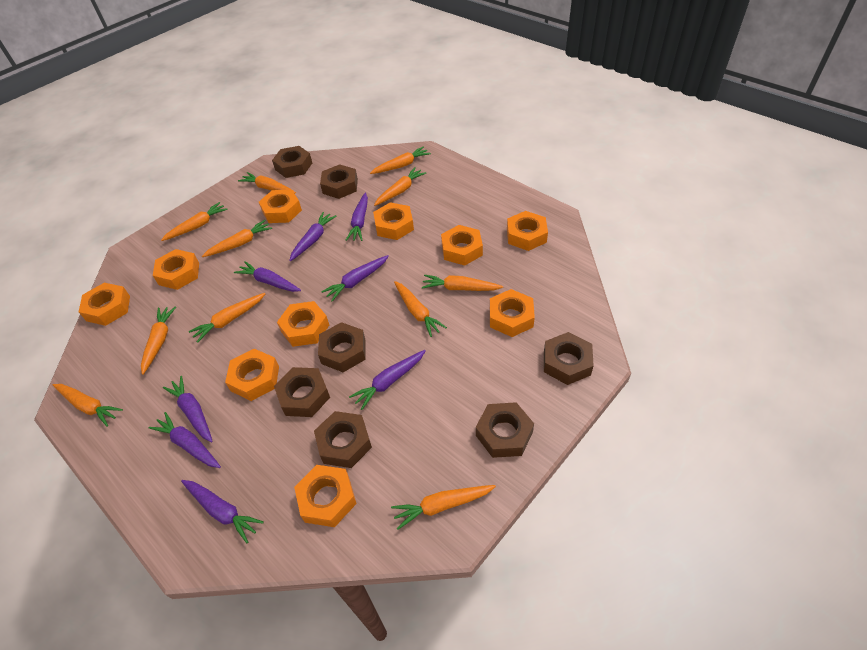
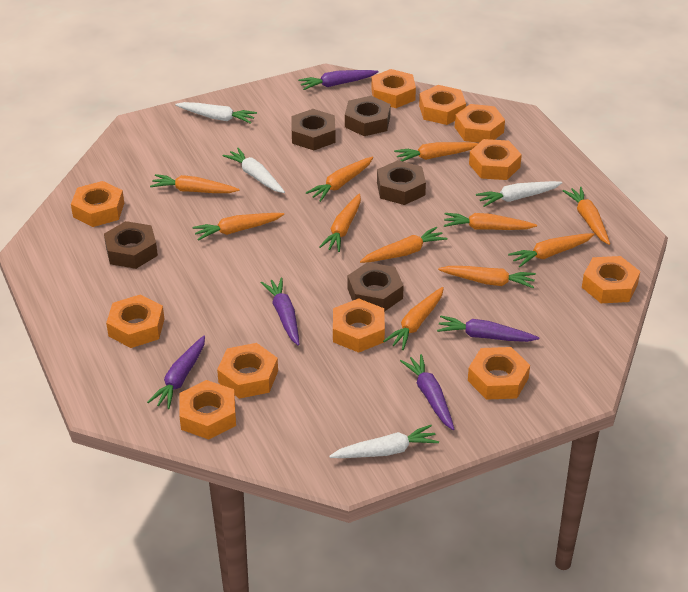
brown nut: [272,146,312,178] [274,367,330,417] [314,411,372,468] [318,322,366,372] [320,164,358,199] [476,402,534,458] [544,332,594,385] = 7 -> [104,221,158,269] [292,109,335,150] [345,96,391,136] [348,262,404,312] [377,160,426,205] = 5
orange nut: [79,283,130,326] [153,249,199,290] [225,349,279,401] [259,189,302,223] [277,301,329,347] [294,465,357,527] [373,202,414,240] [441,225,483,266] [490,289,535,337] [507,211,548,251] = 10 -> [71,181,124,227] [106,294,164,348] [179,380,236,440] [217,343,278,399] [333,298,385,353] [371,69,416,108] [419,85,466,125] [455,104,505,143] [468,347,530,400] [469,139,522,180] [582,256,640,303] = 11
purple carrot: [148,412,221,468] [163,376,213,443] [181,480,264,543] [234,261,301,292] [289,212,337,261] [321,255,389,301] [346,193,368,241] [349,350,426,410] = 8 -> [147,336,205,409] [261,277,300,346] [298,70,378,90] [400,354,454,430] [437,316,539,342] = 5
white carrot: none = 0 -> [175,102,257,124] [223,148,285,193] [329,425,439,458] [476,181,563,207] = 4

